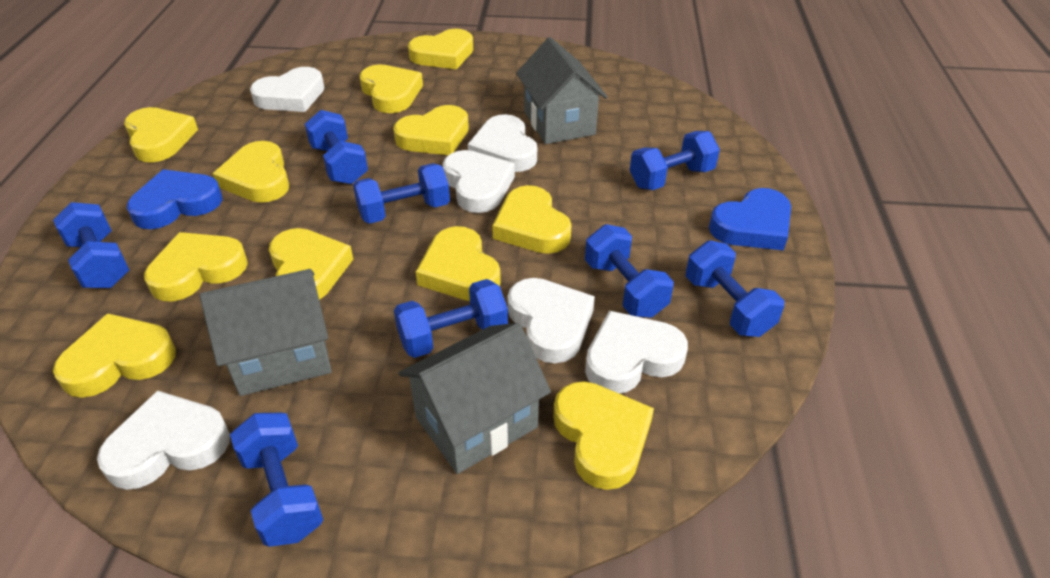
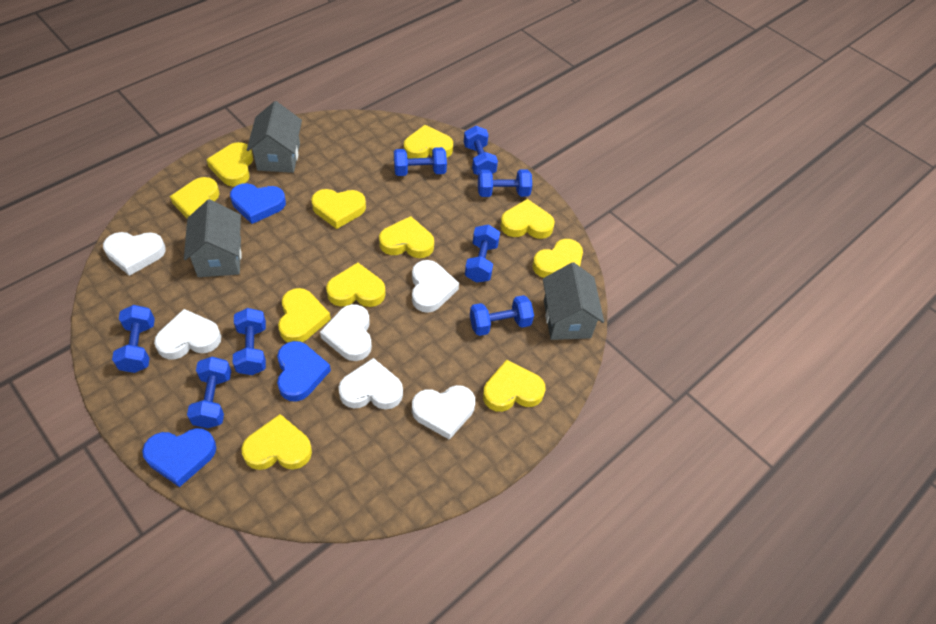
blue heart: [127,169,223,229] [709,188,791,250] = 2 -> [142,428,216,487] [230,183,286,224] [277,341,331,402] = 3

